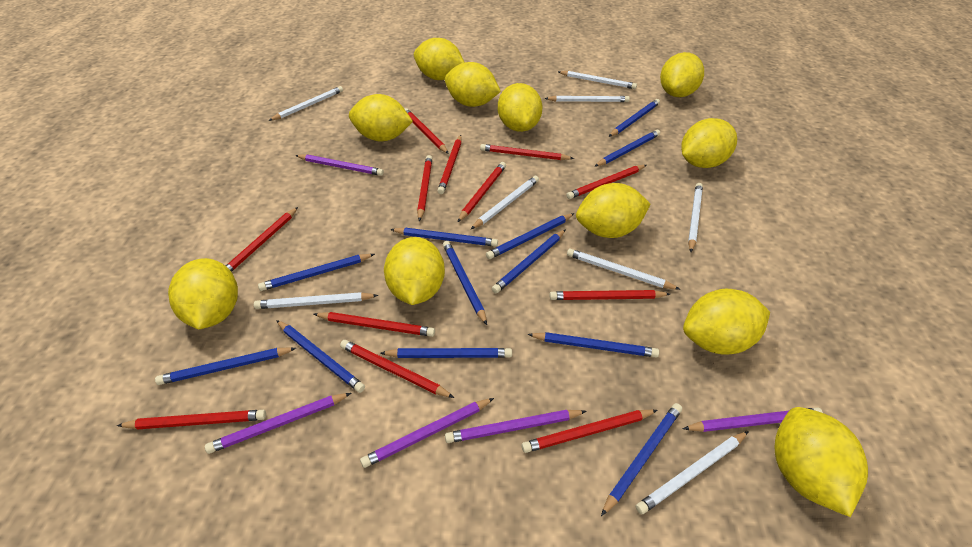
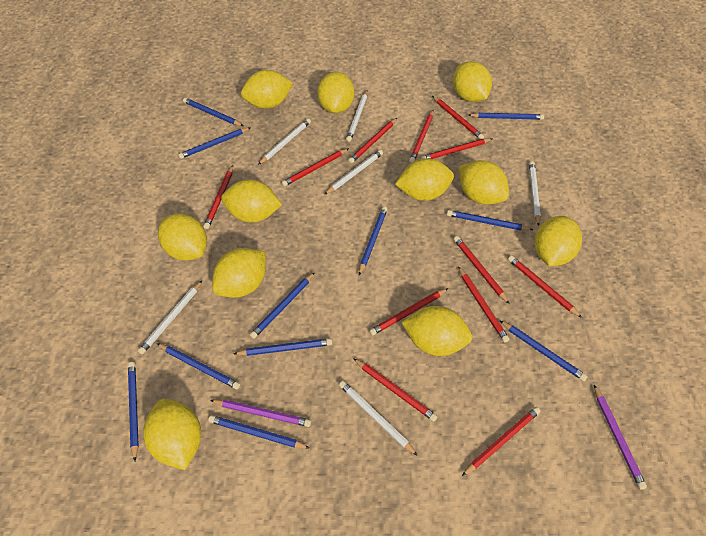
blue pencil: [155,347,296,385] [258,254,375,291] [276,320,365,393] [380,348,512,358] [390,228,498,247] [443,241,487,325] [486,213,575,259] [492,229,566,293] [527,332,659,358] [594,130,660,167] [601,403,682,516] [609,99,660,137] = 12 -> [128,362,139,461] [157,343,240,390] [178,127,251,159] [183,98,243,126] [208,415,309,449] [233,338,332,356] [250,272,315,339] [359,206,388,275] [447,210,533,231] [469,113,544,120] [499,320,588,381] = 11
purple pencil: [205,393,351,454] [295,154,384,176] [360,398,494,468] [445,410,587,443] [683,407,823,432] = 5 -> [210,400,311,427] [594,385,647,490] = 2
white pencil: [254,292,379,309] [268,86,343,121] [471,176,539,229] [545,96,630,102] [558,71,637,89] [567,249,681,290] [636,431,749,515] [688,183,703,252] = 8 -> [138,281,202,354] [258,118,311,165] [324,150,383,195] [339,381,418,456] [346,90,368,142] [529,161,541,226] = 6

